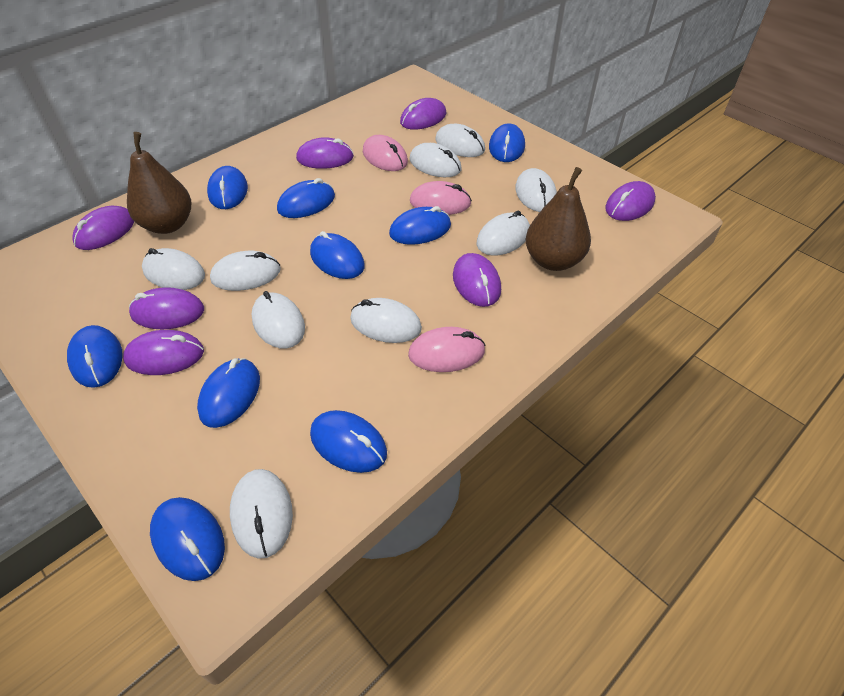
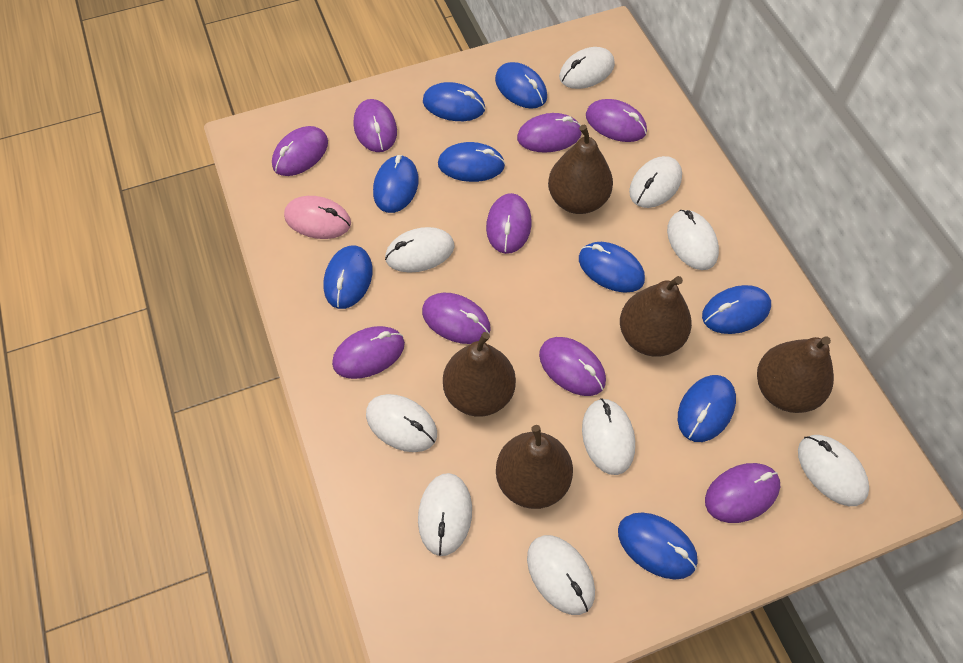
brown pear: [127,132,191,234] [526,167,591,271] = 2 -> [443,332,516,417] [496,425,573,509] [548,125,613,214] [620,276,692,357] [757,336,834,413] = 5
pink mouse: [363,135,408,171] [408,327,485,372] [410,181,472,215] = 3 -> [284,196,351,239] = 1
purple mouse: [72,206,134,250] [123,330,204,375] [129,287,204,329] [296,137,354,169] [400,98,446,130] [453,253,501,307] [605,181,656,221] = 7 -> [272,126,328,176] [332,326,405,379] [354,99,397,152] [422,293,491,344] [486,193,532,254] [517,113,582,153] [539,337,606,396] [586,99,647,142] [705,463,780,523] = 9

